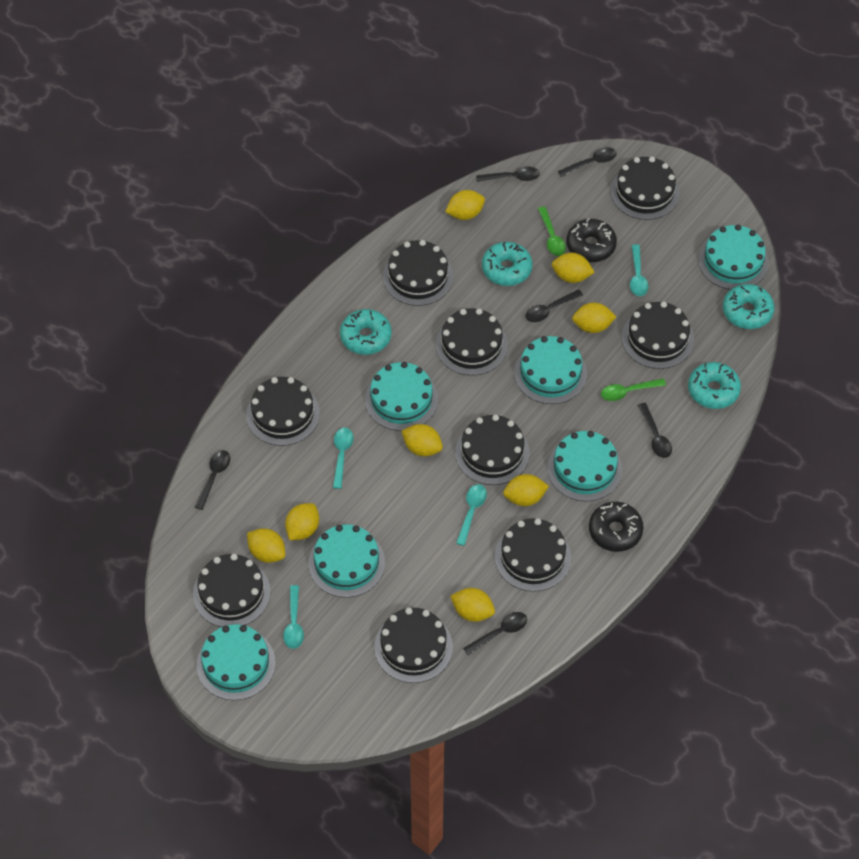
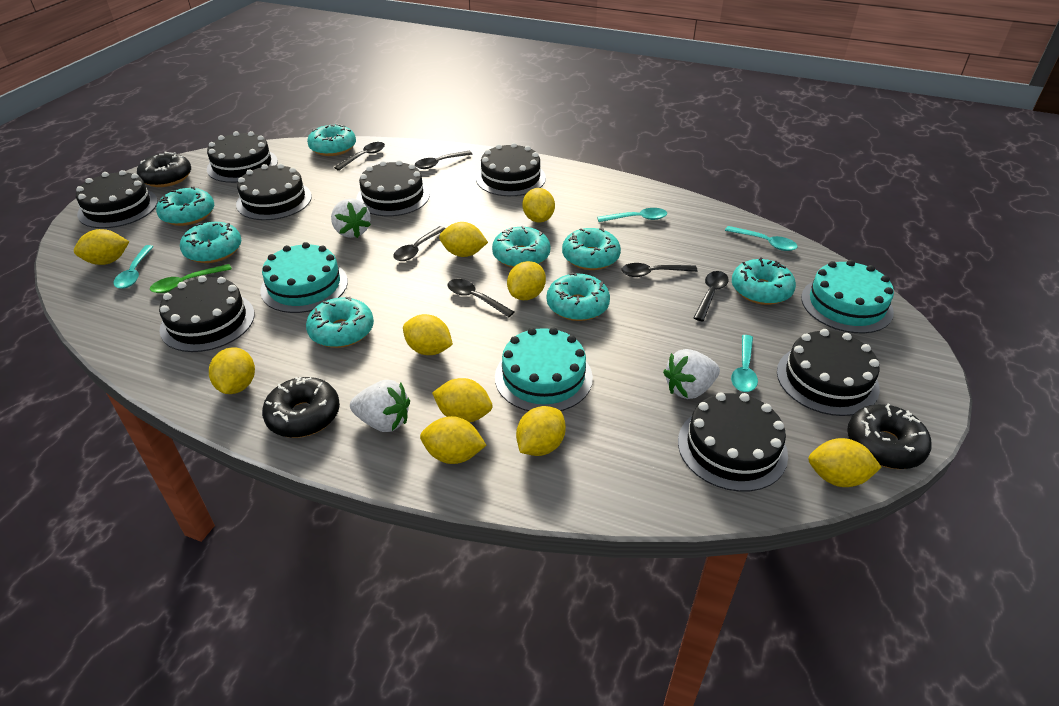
black cake: [193,554,271,627] [246,377,320,446] [374,608,453,683] [383,240,454,306] [436,308,508,376] [455,415,530,485] [495,518,571,592] [610,157,680,220] [622,302,694,369] = 9 -> [76,170,158,228] [159,276,254,352] [207,131,278,183] [236,163,312,220] [356,160,430,216] [476,143,546,196] [678,392,788,492] [777,329,880,416] = 8
black donut: [566,218,617,262] [589,502,644,552] = 2 -> [137,151,191,187] [262,377,340,438] [847,403,931,469] = 3
green spoon: [538,207,566,256] [601,378,666,401] = 2 -> [150,264,232,293] = 1
turquoise cake: [197,624,276,700] [308,524,385,598] [365,362,438,431] [514,336,587,404] [547,431,622,501] [698,225,769,290] = 6 -> [260,242,348,313] [495,327,593,411] [801,260,894,333] = 3
turquoise donut: [340,309,392,355] [482,242,532,286] [688,362,741,409] [723,284,774,329] = 4 -> [156,187,214,226] [180,222,241,263] [306,297,374,348] [307,123,356,156] [492,226,551,268] [547,272,610,321] [562,228,621,270] [732,257,796,305] = 8
white strawberry: none = 0 -> [331,199,371,238] [350,380,410,432] [663,349,720,399] = 3
yellow lemon: [247,528,285,563] [285,503,319,540] [402,424,443,456] [445,190,485,220] [450,588,495,622] [503,474,549,506] [552,253,594,283] [572,303,616,333] = 8 -> [74,229,129,265] [209,347,255,394] [403,314,453,355] [420,416,486,464] [432,378,493,423] [439,222,488,257] [507,261,546,300] [516,406,566,456] [523,188,555,223] [808,438,882,487] = 10

